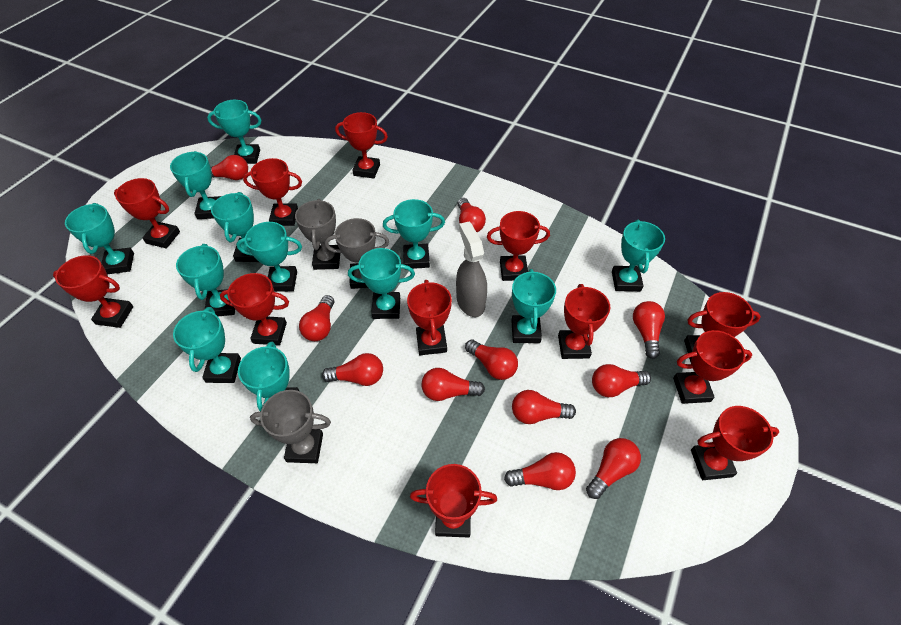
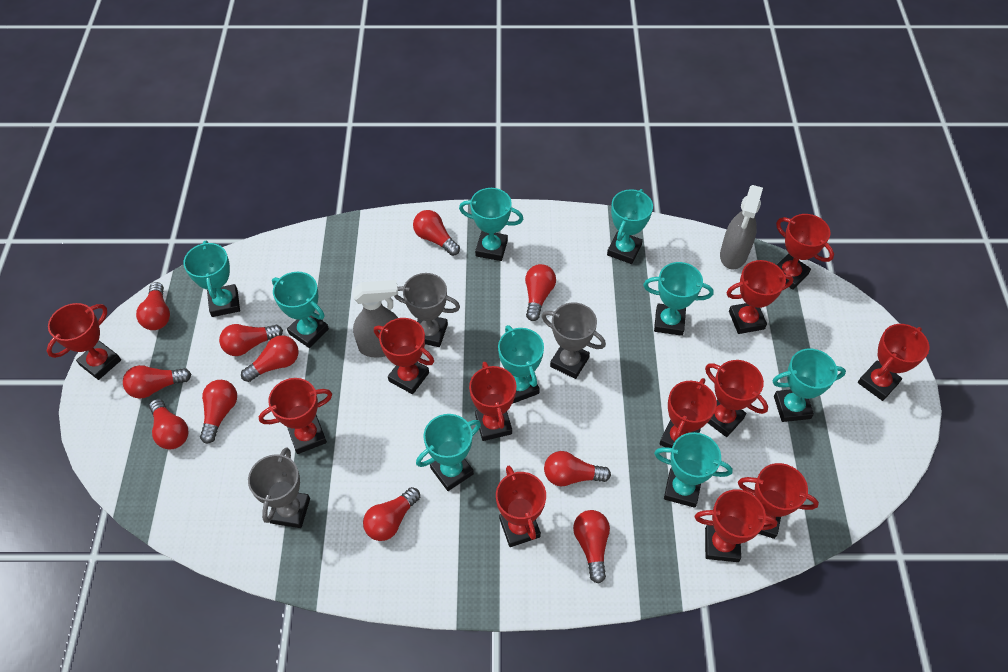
grey spray bottle: [456,222,487,317] = 1 -> [353,280,398,357] [720,185,763,269] = 2
turquoise trophy: [65,203,134,274] [170,151,221,219] [173,307,241,383] [176,244,235,316] [207,100,261,164] [211,192,259,262] [236,222,302,292] [238,341,299,411] [348,248,415,319] [383,199,445,269] [511,269,556,343] [612,220,665,291] = 12 -> [183,241,240,317] [272,272,329,348] [416,414,481,491] [459,188,523,261] [498,325,544,404] [607,189,653,264] [643,262,714,336] [654,432,733,508] [772,349,846,422] = 9

